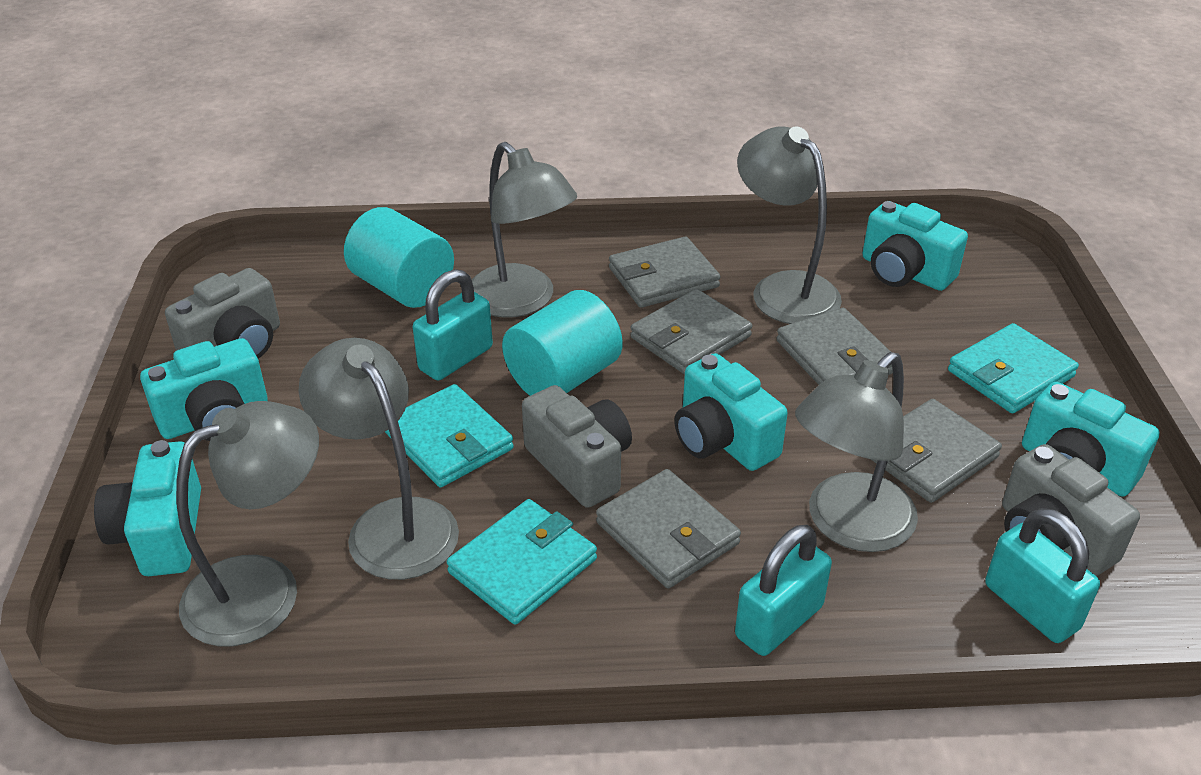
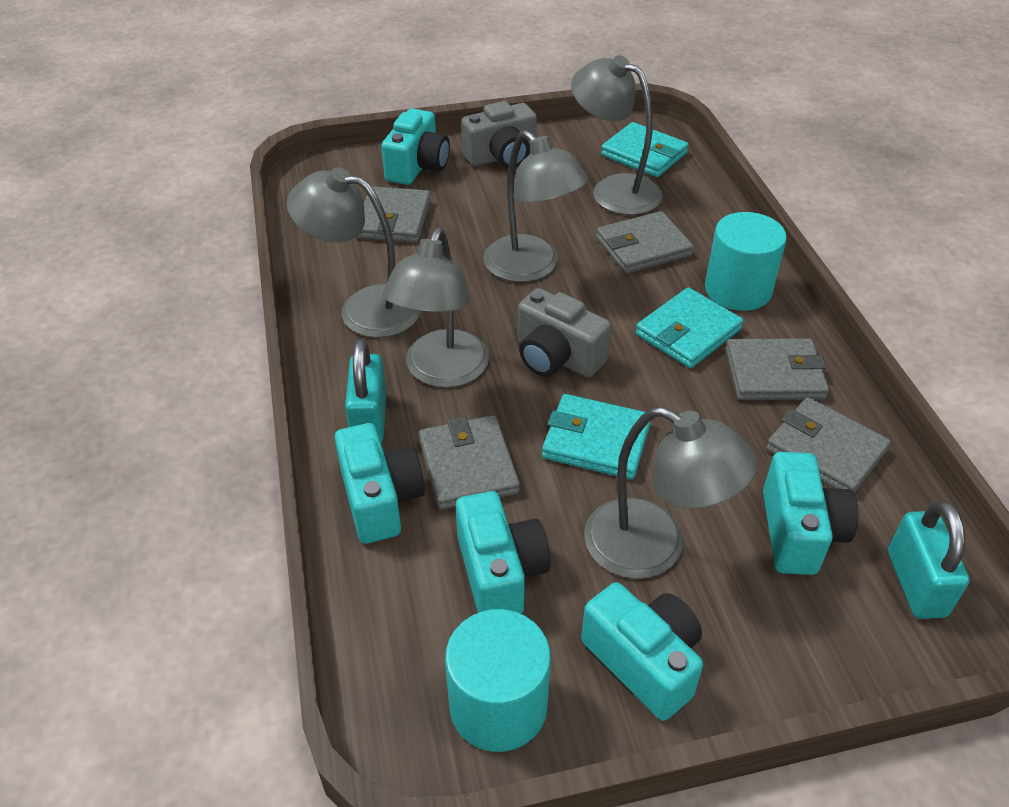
grey camera: [165,268,280,359] [522,385,632,508] [1002,444,1140,576] = 3 -> [461,101,537,168] [517,288,611,378] = 2
turquoise padlock: [413,269,493,381] [735,525,832,656] [985,508,1100,643] = 3 -> [345,338,386,442] [888,500,970,619] = 2

